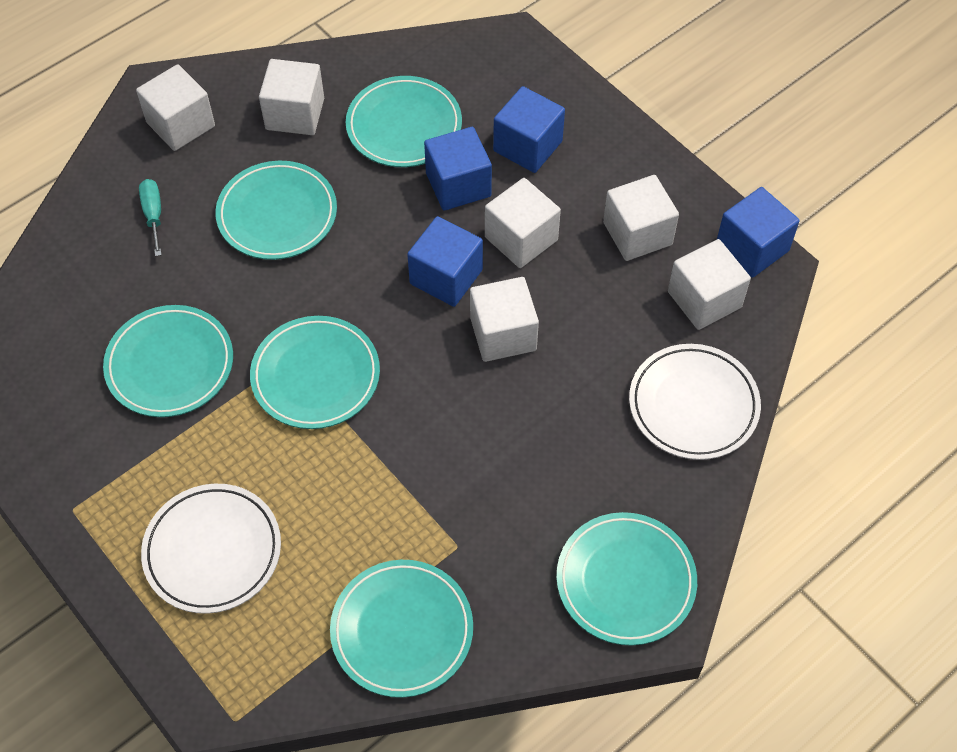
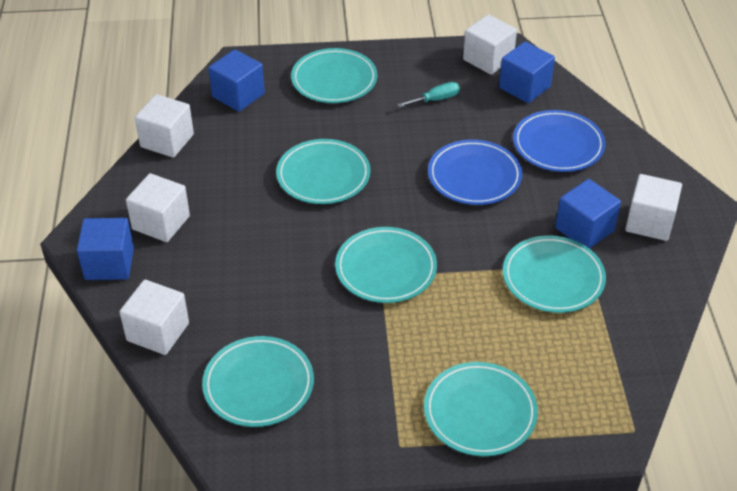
blue plate: none = 0 -> [428,140,522,205] [513,110,605,172] = 2
white cube: [136,64,215,151] [259,59,324,135] [470,277,539,362] [485,178,561,268] [603,175,679,261] [668,239,751,330] = 6 -> [120,280,189,355] [126,173,190,242] [135,94,194,158] [463,14,517,75] [625,174,682,241] = 5
white plate: [141,484,281,614] [629,344,761,460] = 2 -> none = 0

